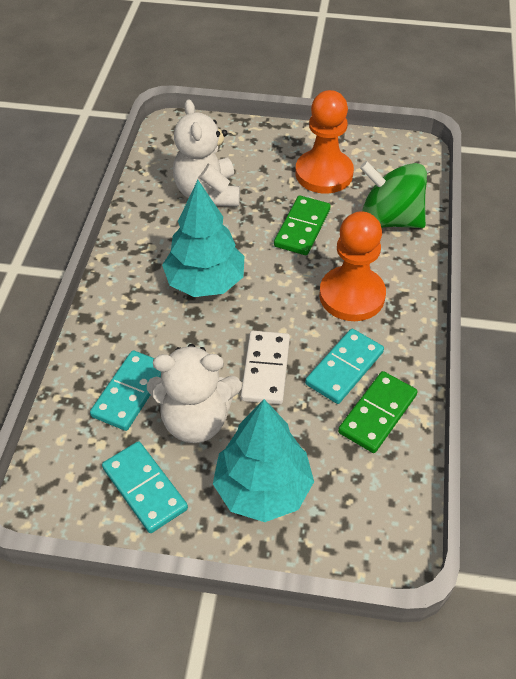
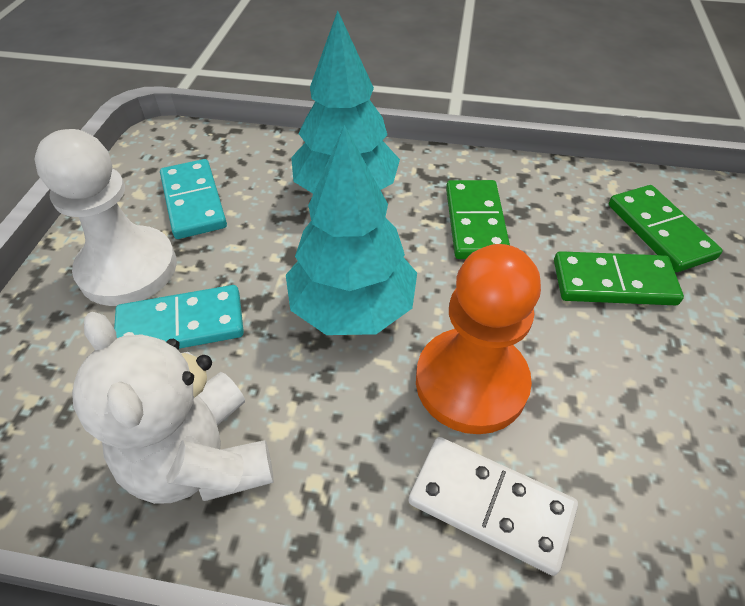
green domino: [274,196,331,255] [338,371,418,453] = 2 -> [446,180,510,259] [554,251,684,305] [609,185,723,272] = 3
green spinning top: [360,161,427,228] = 1 -> none = 0
orange pawn: [296,90,354,194] [319,211,386,321] = 2 -> [416,244,541,434] = 1
turquoise domino: [90,351,161,431] [102,441,188,533] [305,329,384,404] = 3 -> [114,285,244,349] [160,159,227,239] = 2
white pawn: none = 0 -> [34,129,177,306] = 1
white teddy bear: [147,344,242,443] [173,99,240,206] = 2 -> [72,312,274,504] = 1

